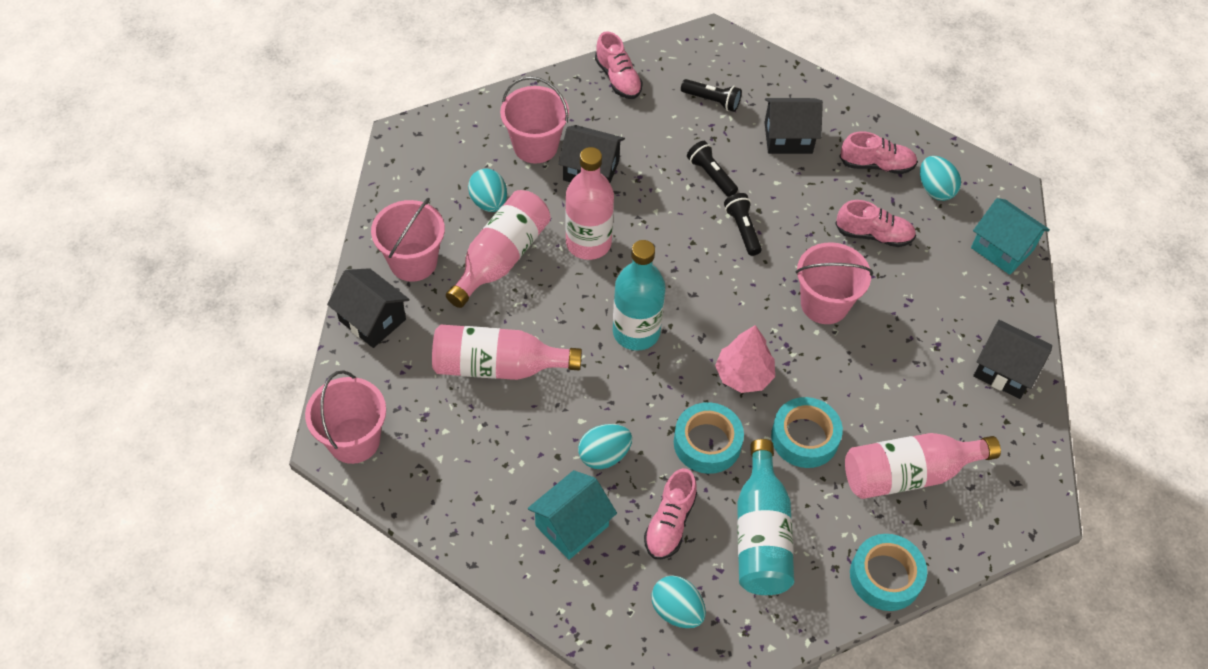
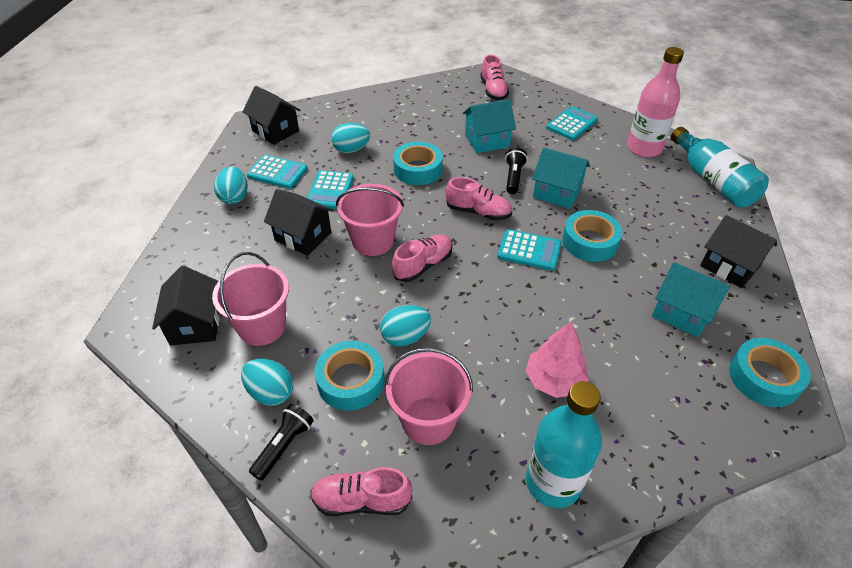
black flashlight: [681,79,742,112] [687,141,738,197] [724,193,762,256] = 3 -> [249,404,314,481] [505,147,527,194] = 2
pink bottle: [432,325,582,380] [446,190,551,308] [565,147,614,260] [845,433,1001,499] = 4 -> [627,47,684,157] = 1
pink bucket: [305,370,386,464] [371,198,445,282] [500,76,569,164] [796,242,873,324] = 4 -> [212,252,289,346] [336,184,404,256] [385,348,473,445] = 3
turquoise calculator: none = 0 -> [247,155,308,189] [307,170,354,210] [497,229,562,271] [546,106,598,140] = 4
turquoise house: [528,470,617,560] [971,198,1050,275] = 2 -> [462,99,516,153] [532,148,590,209] [652,262,730,337] = 3
turquoise tape: [674,402,744,474] [771,397,843,468] [850,534,927,611] = 3 -> [314,341,385,410] [393,142,443,185] [562,210,622,262] [729,338,811,407] = 4

